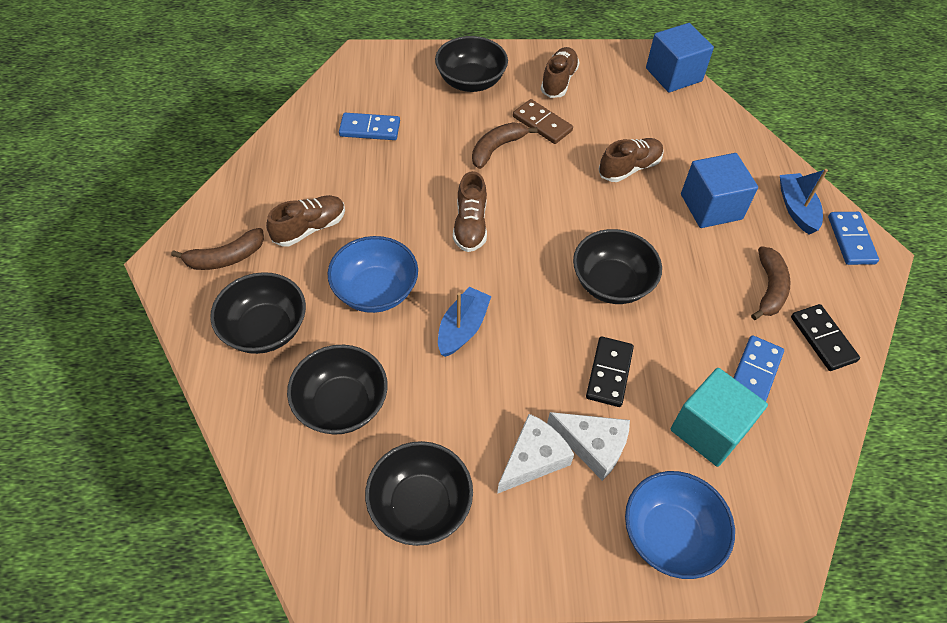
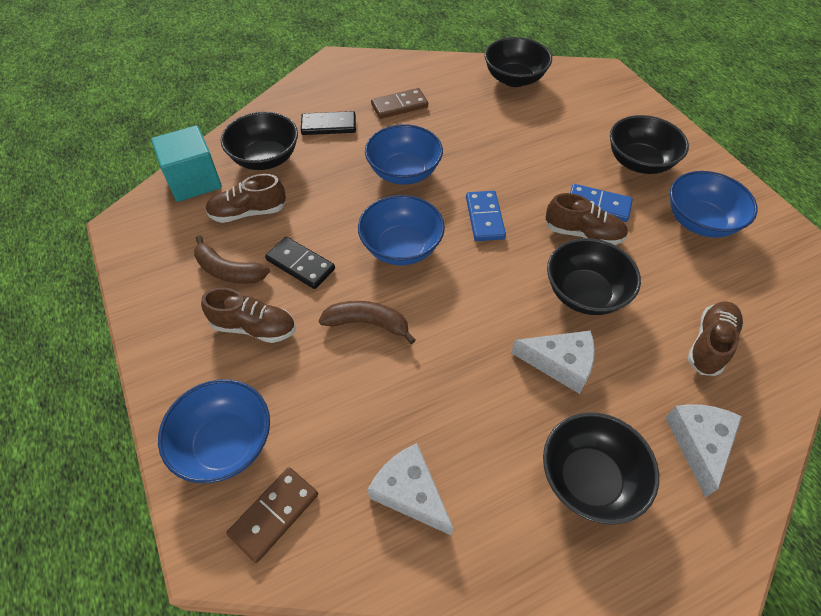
blue boat: [438,287,492,357] [780,169,828,235] = 2 -> none = 0
blue bowl: [327,236,418,313] [625,471,735,579] = 2 -> [158,379,270,483] [358,195,445,266] [365,124,443,185] [670,171,758,238] = 4
blue cube: [646,23,714,92] [681,153,758,228] = 2 -> none = 0
blue domino: [339,113,400,140] [734,335,784,402] [828,212,879,265] = 3 -> [466,191,506,241] [570,184,633,222] = 2
brown banana: [171,228,264,270] [472,122,538,169] [751,246,791,320] = 3 -> [194,235,270,284] [319,301,415,344] = 2
brown domino: [513,99,573,144] = 1 -> [226,467,318,563] [371,88,428,119] = 2
white cheese: [497,414,574,494] [547,412,630,481] = 2 -> [368,443,453,536] [511,331,595,394] [665,404,742,498] = 3

